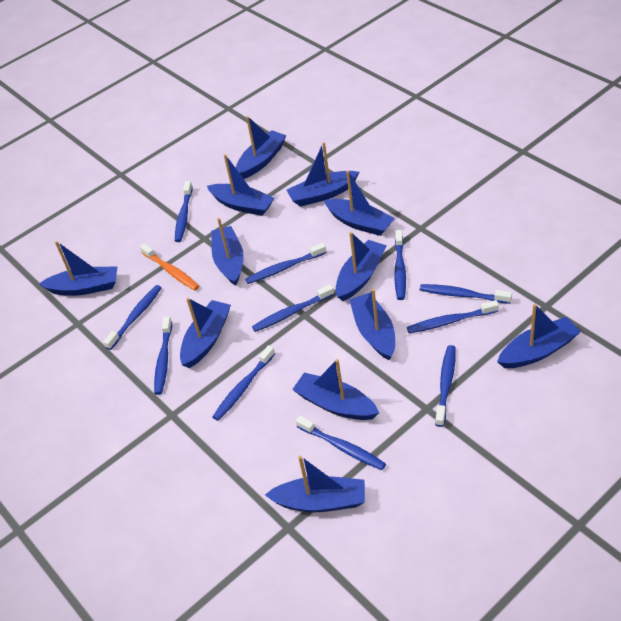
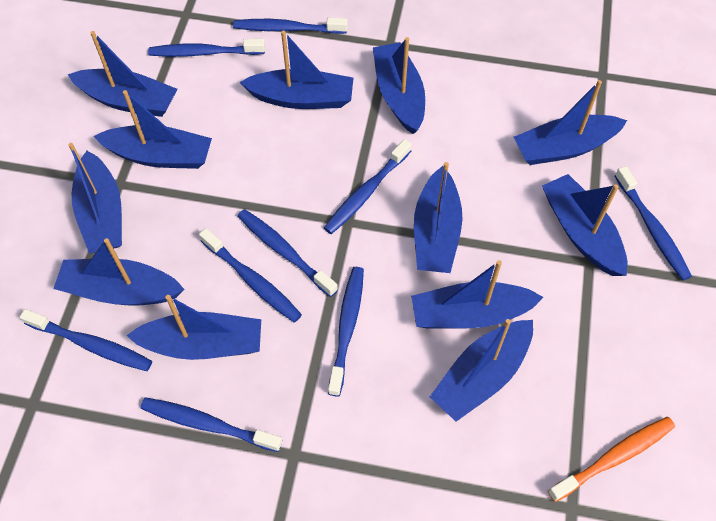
blue toothbrush: [103,285,162,350] [154,316,172,395] [175,181,193,242] [213,345,275,421] [245,243,327,284] [252,284,334,332] [296,416,386,470] [394,230,406,300] [407,300,499,333] [420,284,512,304] [435,345,456,427] = 11 -> [20,309,152,371] [140,397,282,452] [148,39,265,57] [199,228,302,323] [233,18,348,34] [238,209,338,297] [324,139,412,234] [328,267,364,396] [615,166,692,280] = 9

